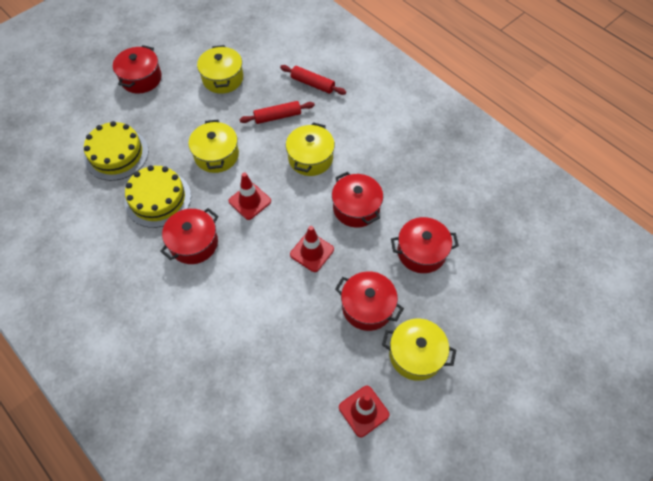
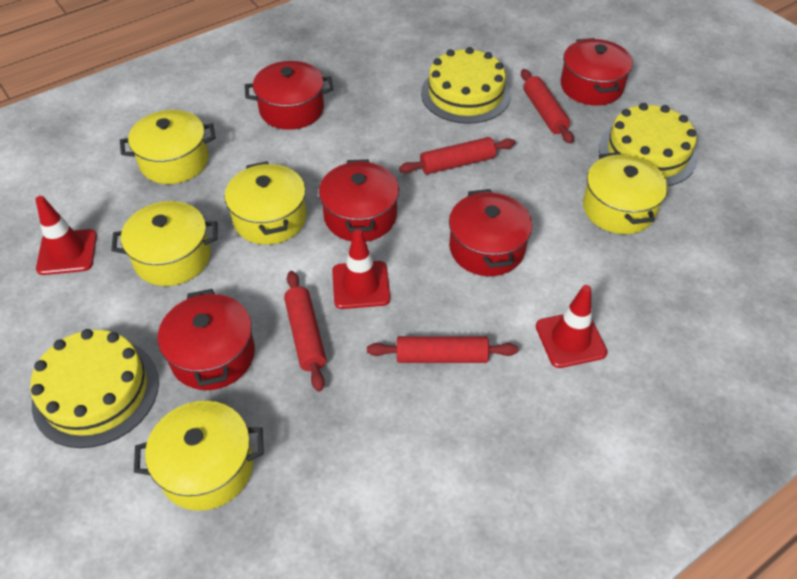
red rolling pin: [239,101,315,124] [280,65,346,95] = 2 -> [284,271,326,391] [367,336,518,363] [399,137,515,174] [521,69,574,144] = 4
yellow cake: [84,121,149,181] [125,165,191,228] = 2 -> [30,329,159,448] [421,47,511,124] [599,103,697,186] = 3
yellow pot: [188,119,239,173] [197,45,243,94] [286,122,335,176] [382,319,456,381] = 4 -> [111,201,218,286] [120,110,216,184] [134,401,264,511] [225,161,307,245] [583,152,668,234] = 5

